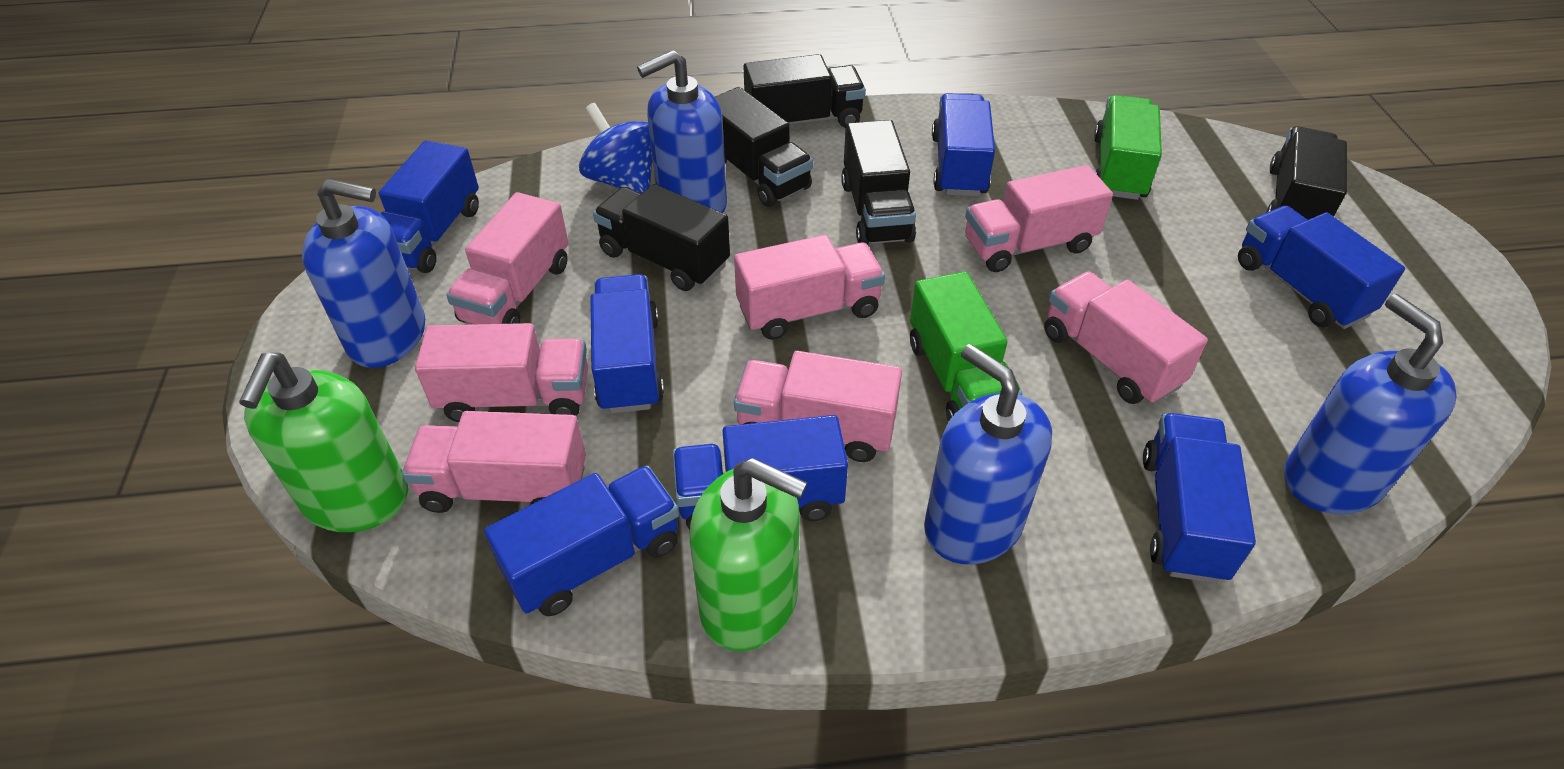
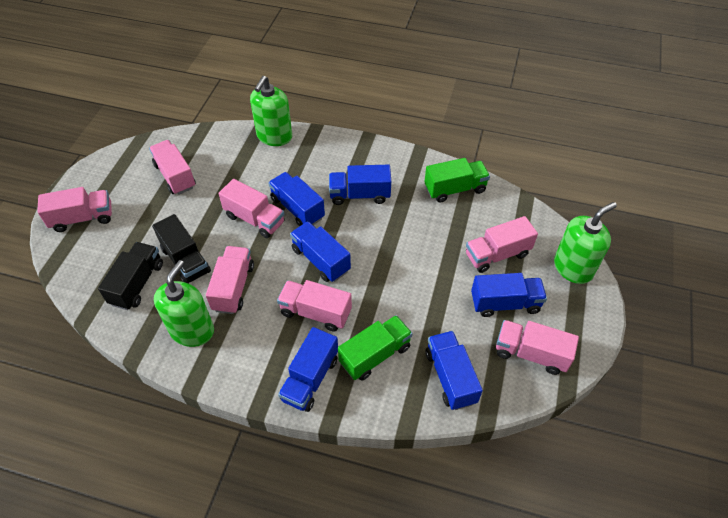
black truck: [593,184,730,291] [715,87,813,207] [744,54,866,128] [841,120,916,245] [1266,126,1347,220] = 5 -> [98,242,163,310] [152,214,211,284] = 2
blue soap dispenser: [302,179,425,368] [637,50,727,213] [924,344,1052,564] [1284,294,1457,514] = 4 -> none = 0
blue spinning top: [579,103,652,194] = 1 -> none = 0
blue truck: [379,140,479,273] [484,466,679,616] [590,274,664,413] [673,415,848,530] [932,93,995,196] [1143,413,1256,583] [1238,206,1405,329] = 7 -> [268,172,325,227] [278,327,338,412] [290,221,351,282] [329,165,391,205] [426,331,483,410] [471,273,547,317] = 6
green soap dispenser: [239,353,408,532] [690,458,807,651] = 2 -> [154,260,214,347] [250,76,292,146] [554,202,617,284] = 3

